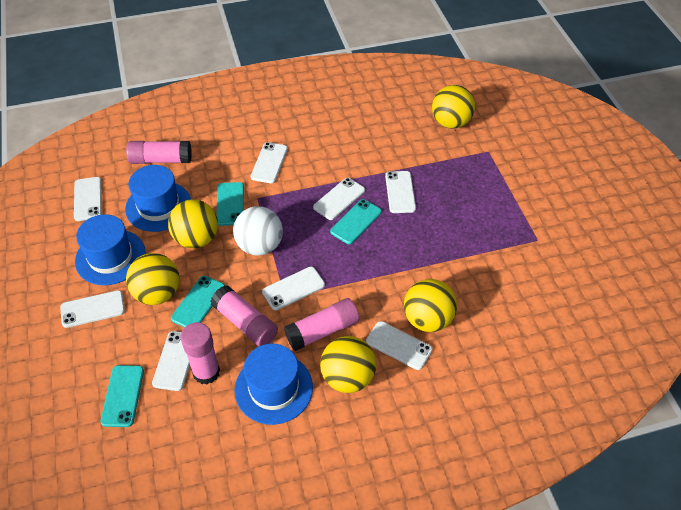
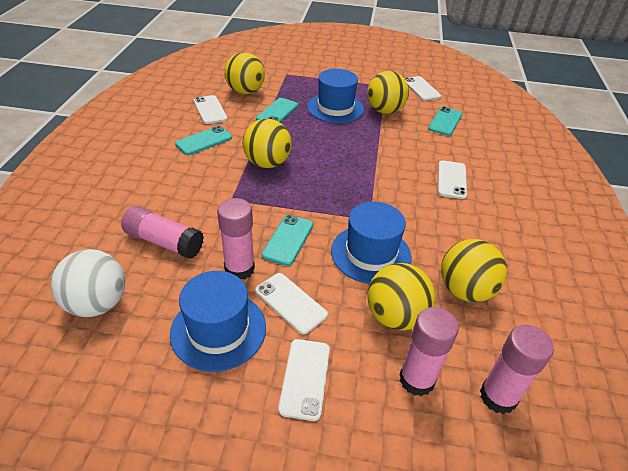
white phone: [60,290,125,328] [74,177,102,221] [152,331,190,391] [251,142,288,184] [262,267,325,310] [313,178,365,220] [366,321,432,370] [385,171,416,213] = 8 -> [194,95,228,124] [255,273,328,334] [278,339,330,421] [405,76,441,101] [438,160,467,199] = 5

